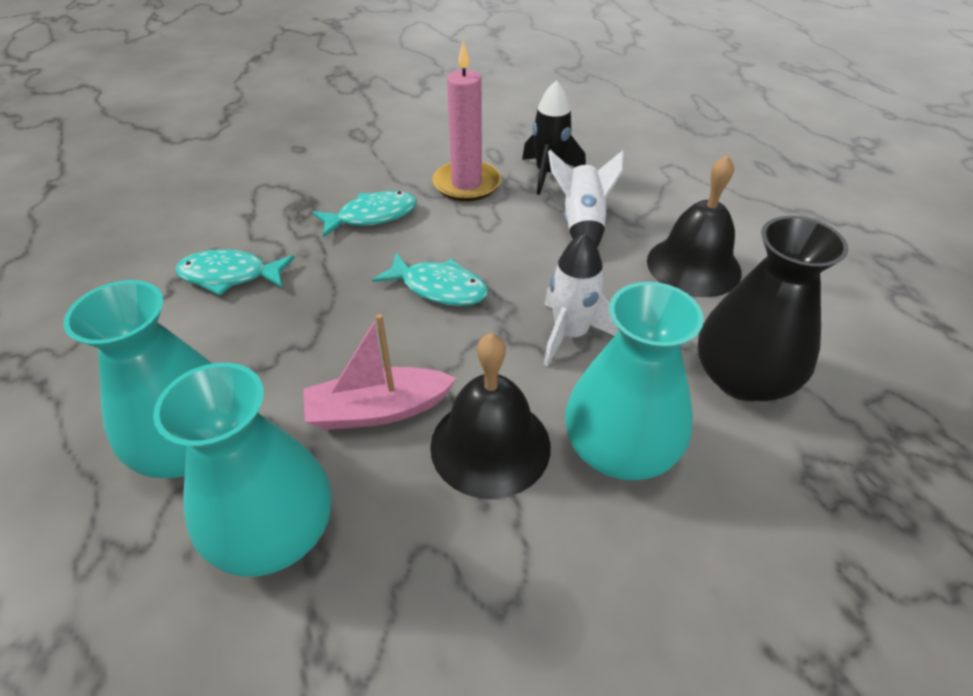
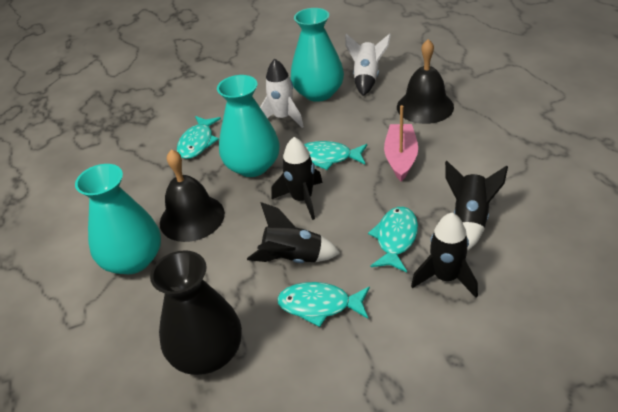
black rocket: [522,80,586,195] = 1 -> [247,202,340,263] [272,137,323,220] [411,213,478,298] [445,161,508,250] = 4
pink candle: [432,41,501,201] = 1 -> none = 0
turquoise fish: [175,249,295,296] [313,191,417,238] [372,253,488,306] = 3 -> [177,116,221,159] [277,282,370,327] [304,141,367,170] [368,207,418,272] = 4

